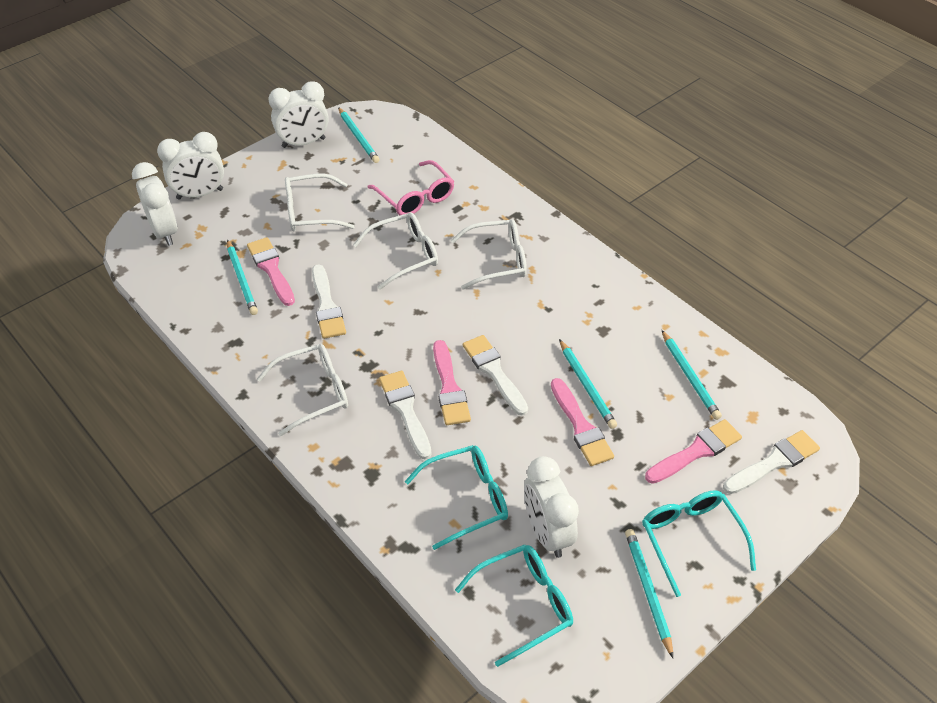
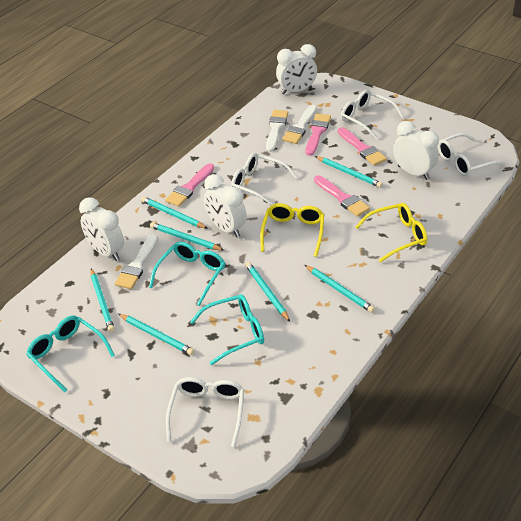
pink glasses: [368,160,455,215] = 1 -> none = 0
turquoise pencil: [227,240,258,315] [338,107,380,163] [559,339,617,429] [625,529,673,658] [662,330,722,420] = 5 -> [91,268,115,332] [119,314,194,355] [141,196,208,229] [150,222,225,251] [245,262,290,322] [305,265,375,313] [315,156,383,188] = 7
white brush: [312,264,346,339] [379,371,432,459] [463,335,528,416] [723,430,820,494] = 4 -> [115,234,158,289] [266,110,288,152] [282,105,317,144] = 3
yellow glasses: none = 0 -> [260,203,324,257] [356,203,427,262] = 2

